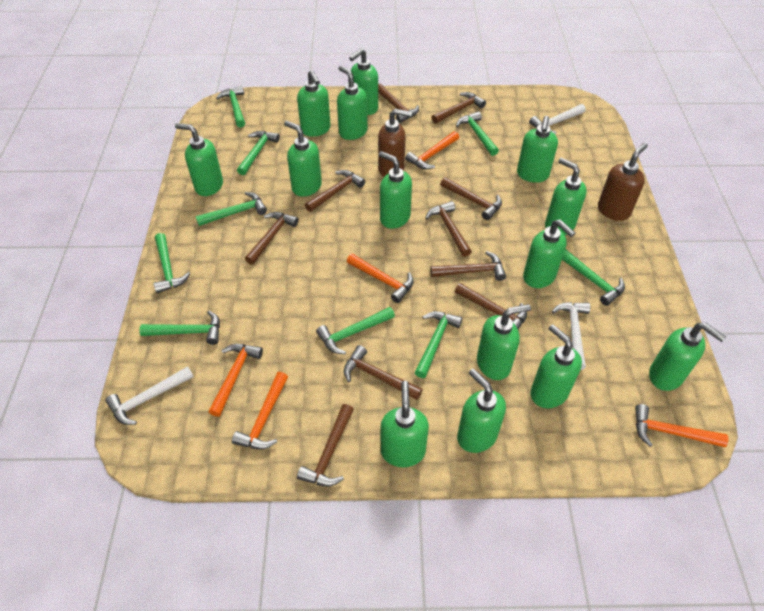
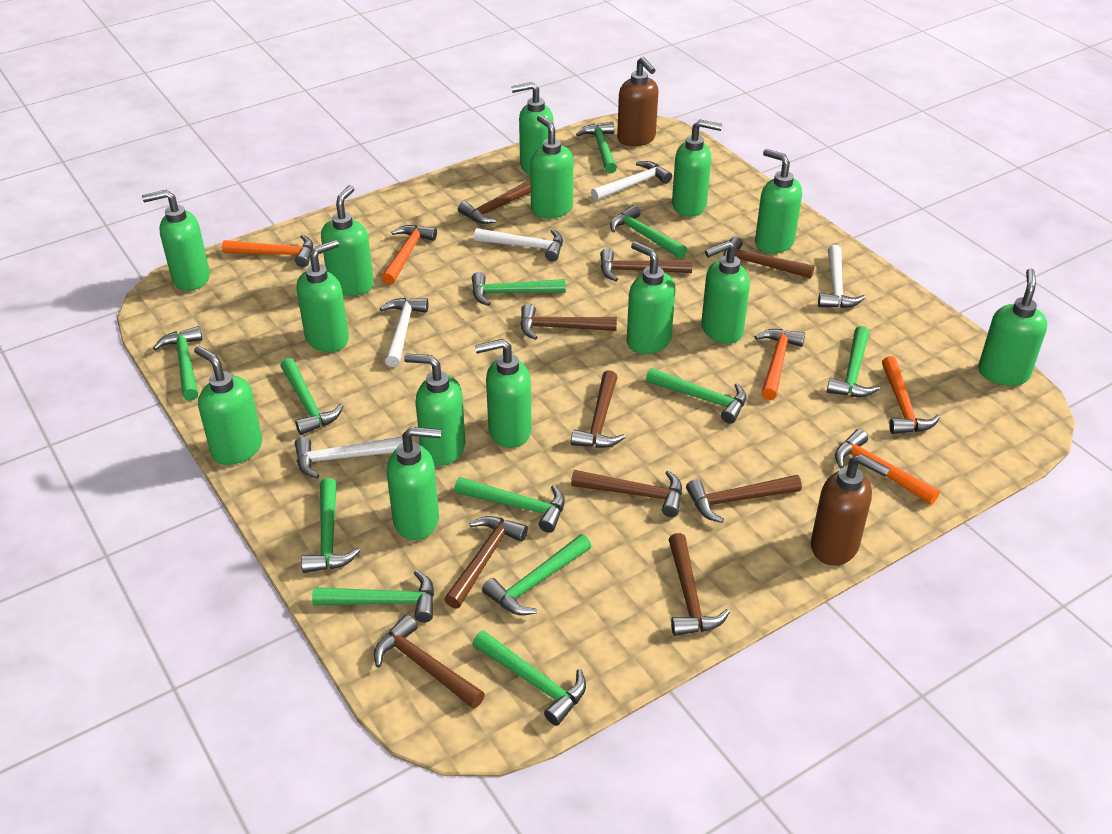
green hammer: [139,311,220,345] [153,233,190,293] [196,192,267,226] [216,86,245,128] [237,131,280,175] [316,307,395,354] [415,311,462,378] [456,111,499,156] [562,249,625,306] = 9 -> [153,326,203,401] [280,358,343,435] [301,478,360,573] [312,570,434,622] [454,477,565,533] [472,272,566,306] [473,630,586,726] [482,534,591,615] [576,122,617,173] [610,205,688,259] [646,368,746,424] [827,326,880,397] = 12
white hammer: [105,366,194,425] [529,104,586,134] [552,302,590,370] = 3 -> [295,436,403,479] [380,298,429,367] [474,228,563,262] [591,161,672,201] [818,245,865,308] = 5

